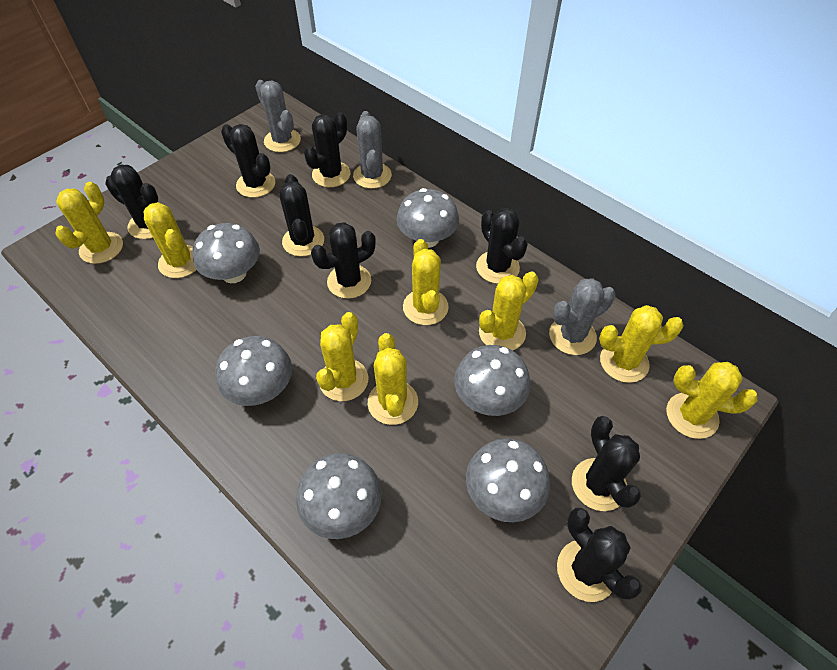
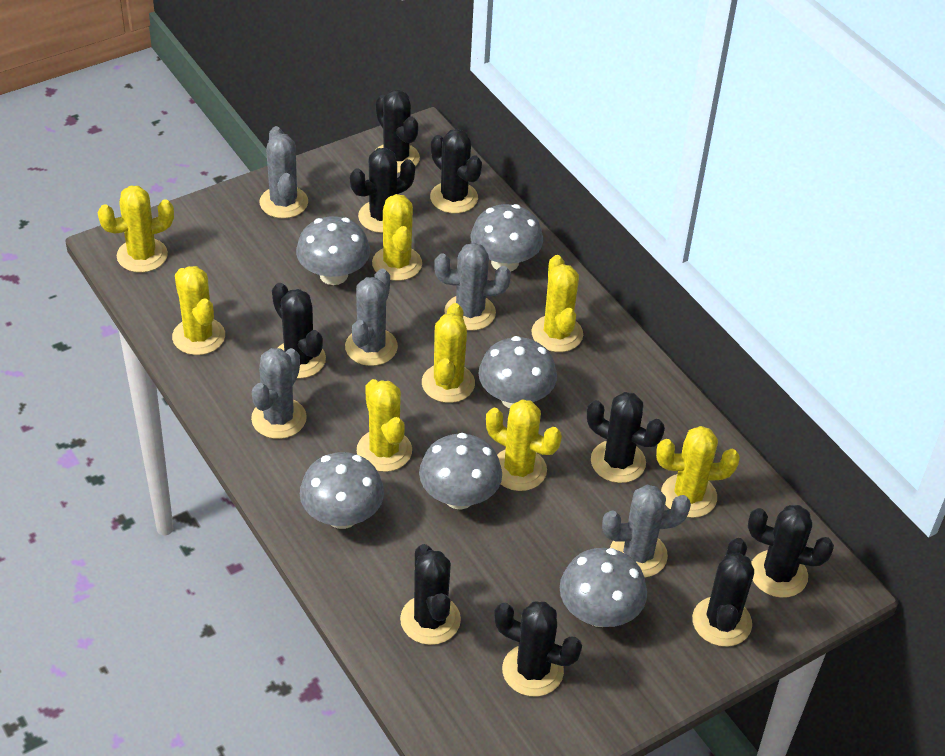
black cactus: [105,165,158,239] [221,124,275,198] [279,174,324,257] [304,112,351,187] [311,222,376,299] [476,208,528,284] [557,508,642,602] [572,416,641,511] = 8 -> [272,283,326,379] [350,148,415,233] [376,90,420,173] [400,544,461,645] [430,129,482,213] [494,602,582,697] [587,392,665,483] [692,538,754,647] [748,505,834,598] = 9
grey cactus: [255,80,301,152] [353,111,392,189] [549,278,616,355] = 3 -> [251,348,307,439] [260,126,308,218] [345,268,398,366] [434,243,511,331] [602,485,691,578] = 5

